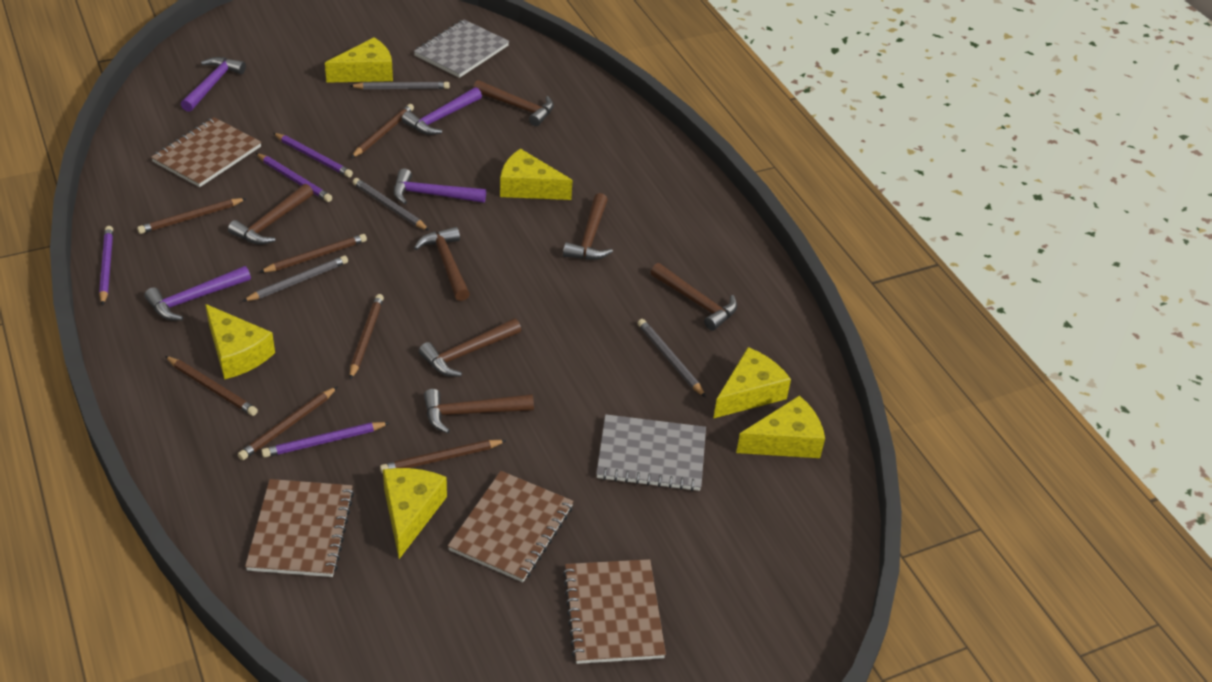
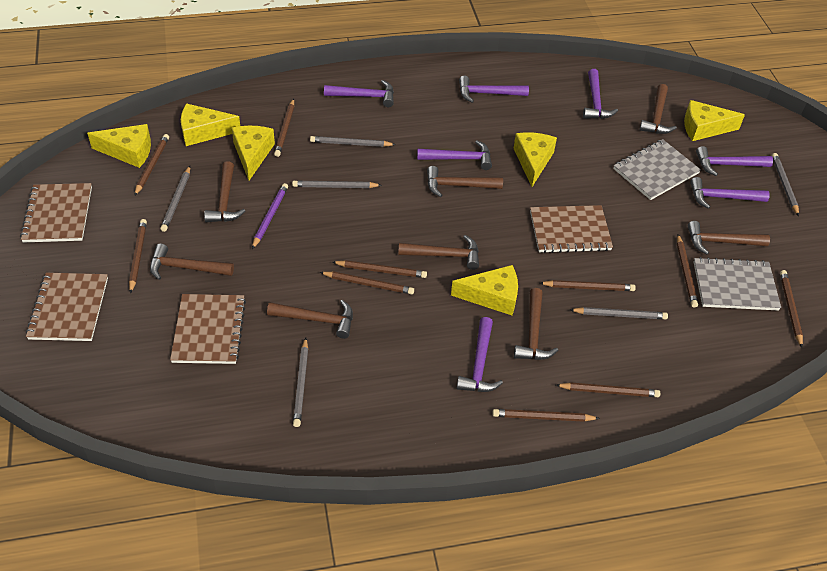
brown hammer: [228,184,313,245] [414,227,470,301] [419,318,521,377] [424,389,534,434] [473,80,554,126] [563,193,613,260] [650,263,737,331] = 7 -> [150,244,234,280] [204,161,245,222] [267,300,353,339] [398,235,479,270] [427,166,503,197] [514,288,558,360] [639,84,677,134] [688,221,770,254] = 8
brown pencil: [137,198,247,234] [165,356,258,416] [238,386,338,460] [260,234,367,272] [350,294,384,380] [351,104,414,158] [380,440,507,474] = 7 -> [129,219,147,294] [134,134,169,196] [274,99,294,157] [320,271,414,295] [333,260,427,278] [493,409,600,422] [540,280,636,291] [556,382,660,397] [677,234,698,308] [780,270,803,348] = 10
grey pencil: [242,255,348,302] [350,82,450,89] [353,178,430,231] [638,319,706,398] = 4 -> [160,166,190,232] [292,181,382,188] [293,338,308,427] [310,136,396,147] [570,307,668,319] [772,153,799,216] = 6
purple hammer: [144,266,251,321] [181,57,246,112] [394,169,486,204] [402,87,482,135] = 4 -> [324,80,394,107] [417,140,492,170] [456,317,503,392] [459,76,529,103] [583,69,618,119] [690,177,770,209] [696,146,773,176] = 7
purple pencil: [99,226,113,306] [256,153,332,202] [261,422,390,457] [273,133,353,178] = 4 -> [252,183,288,249] = 1

